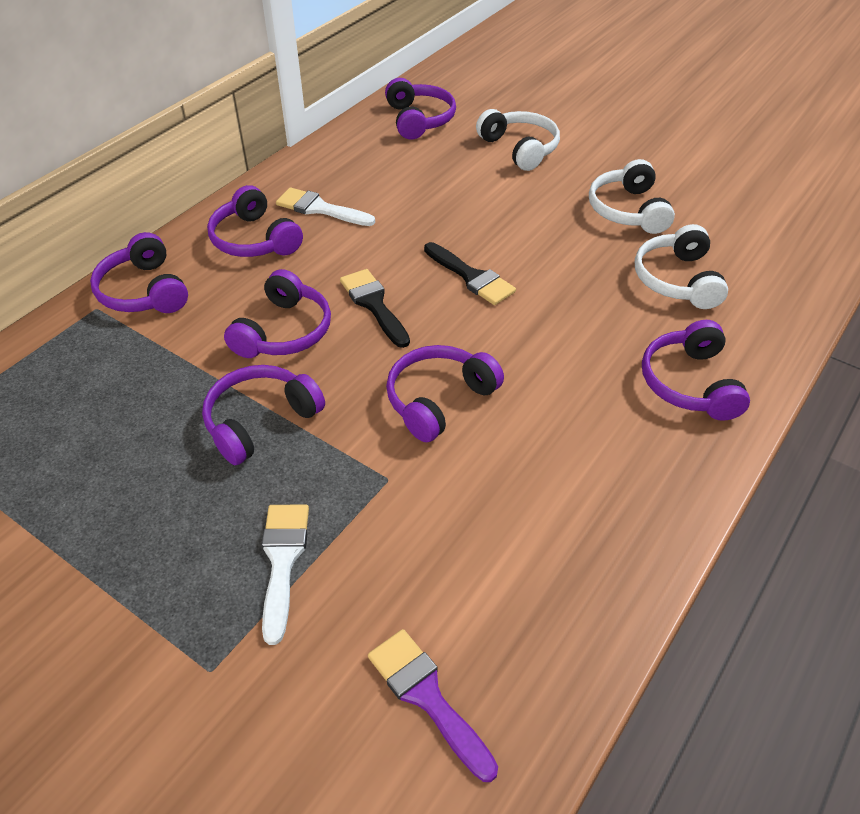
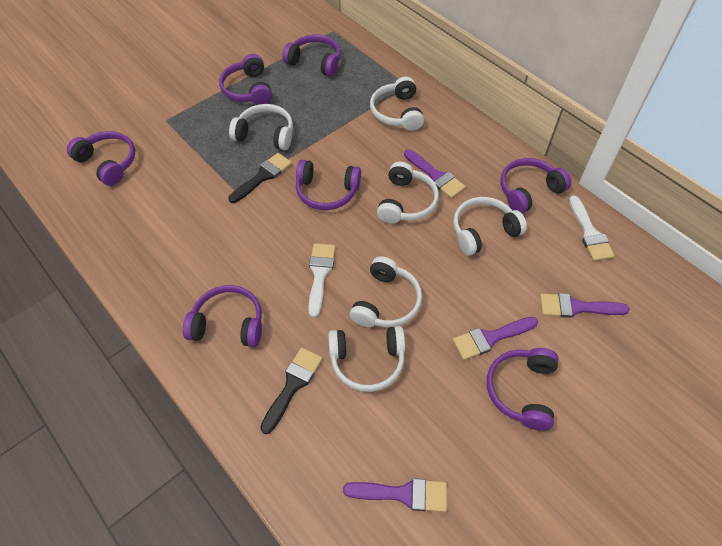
purple brush: [368,629,498,782] = 1 -> [343,478,447,512] [404,149,466,198] [453,317,538,360] [540,293,630,318] = 4
white headphones: [476,109,560,171] [589,159,675,234] [635,224,728,309] = 3 -> [229,104,293,150] [328,326,405,392] [350,256,422,327] [370,77,424,131] [377,162,439,224] [453,197,527,255] = 6

